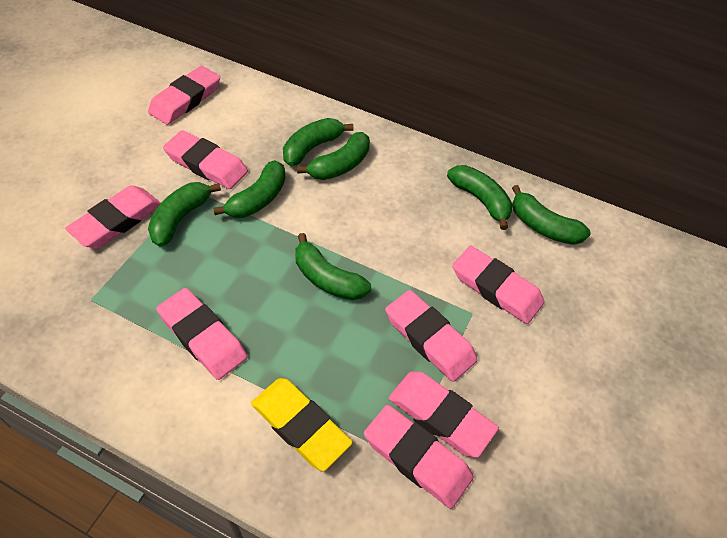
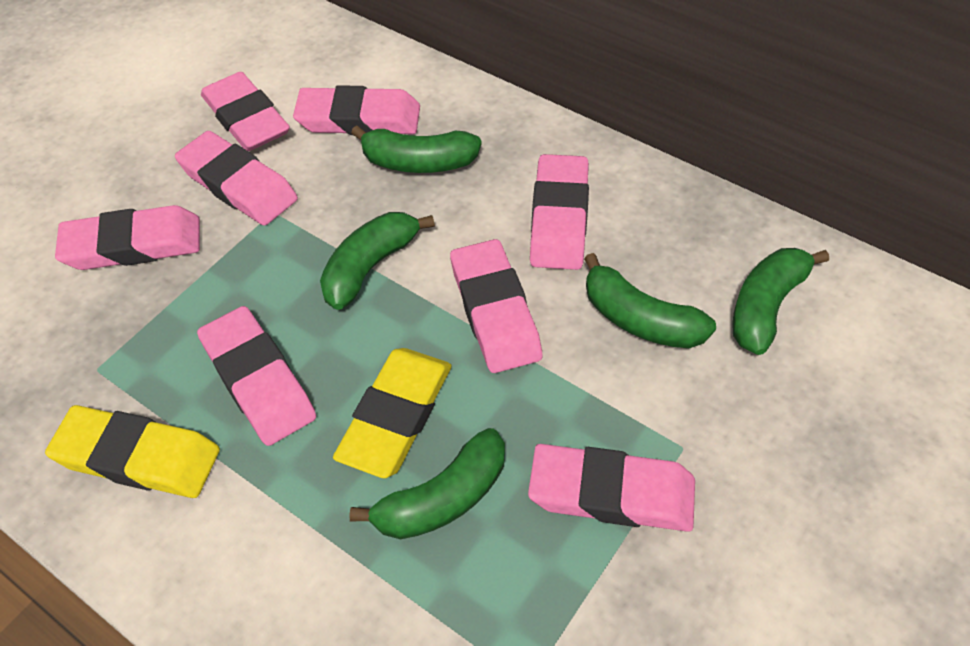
green banana: [148,182,221,247] [213,160,286,218] [283,118,353,166] [295,233,371,300] [297,132,370,180] [447,165,513,230] [512,185,591,245] = 7 -> [320,212,435,310] [349,428,505,539] [351,126,482,173] [584,253,716,348] [732,248,829,355] = 5
yellow eraser: [251,378,352,471] = 1 -> [45,405,220,498] [333,348,452,478] = 2

